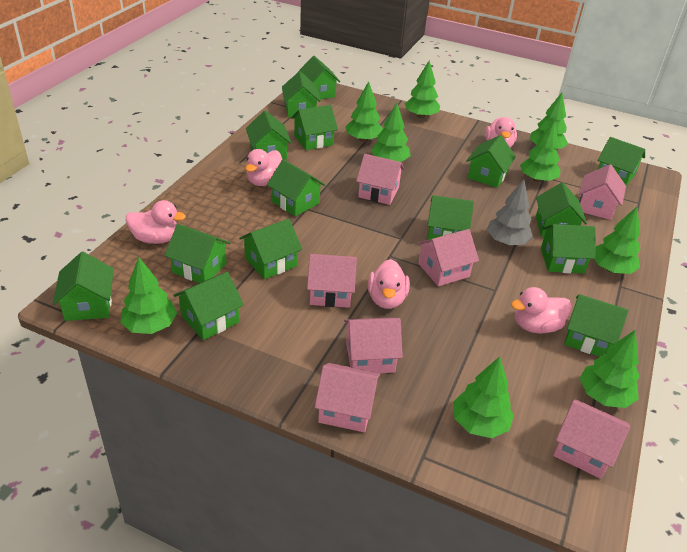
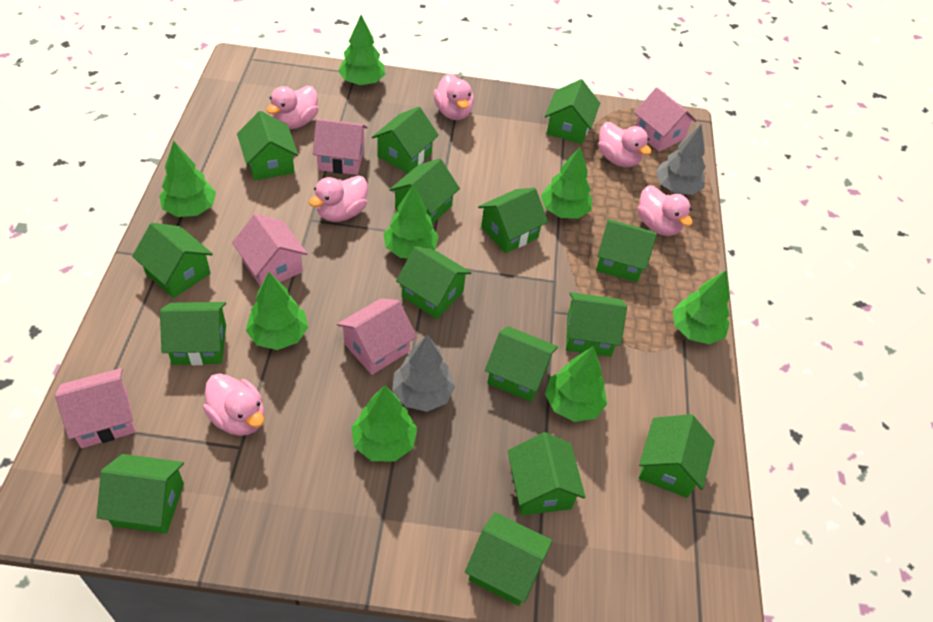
green tree: [120,257,177,334] [345,81,383,142] [371,103,411,162] [405,60,440,118] [453,356,514,438] [520,120,561,182] [530,93,568,149] [580,330,640,408] [595,207,641,274] = 9 -> [159,141,216,217] [246,272,308,350] [338,15,385,85] [351,385,418,462] [383,184,439,258] [541,147,592,219] [545,346,607,422] [673,271,730,344] = 8
grey tree: [487,179,533,245] = 1 -> [392,334,455,412] [656,125,706,195] = 2
pink duck: [126,200,186,244] [245,149,282,186] [368,259,410,309] [485,117,517,148] [511,287,572,334] = 5 -> [203,373,264,436] [267,86,319,129] [309,176,368,222] [434,73,474,120] [598,122,651,167] [637,185,693,236] = 6
pink house: [307,254,357,308] [314,363,380,432] [344,317,403,373] [356,154,405,205] [417,229,479,286] [553,399,630,479] [579,164,626,220] = 7 -> [55,368,135,448] [232,214,308,287] [313,119,368,175] [337,298,417,375] [634,87,697,152] = 5

